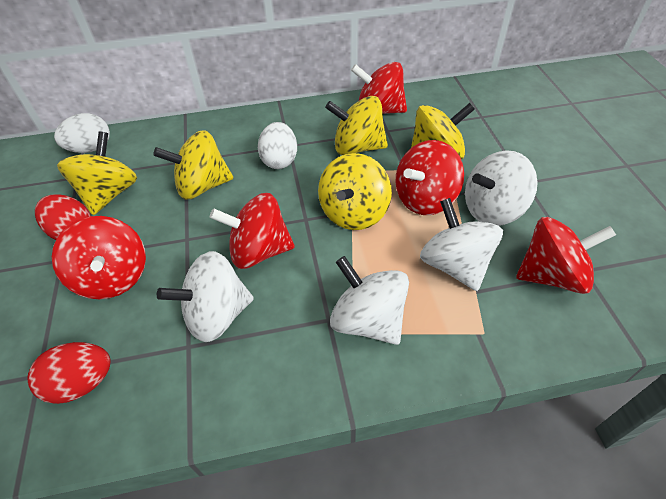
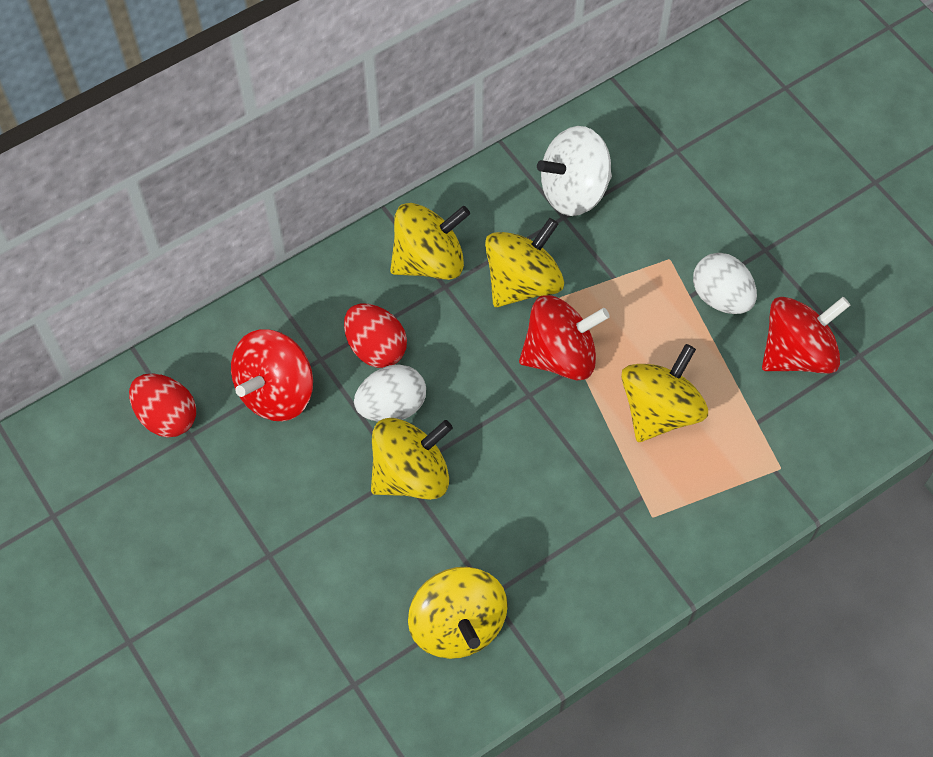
red spinning top: [52,216,146,299] [210,193,295,269] [351,62,407,114] [395,140,464,215] [516,217,616,294] = 5 -> [231,329,313,421] [519,295,610,381] [762,297,850,373] = 3
white spinning top: [157,251,254,342] [330,256,409,345] [420,198,503,291] [465,150,538,226] = 4 -> [537,126,612,216] = 1

